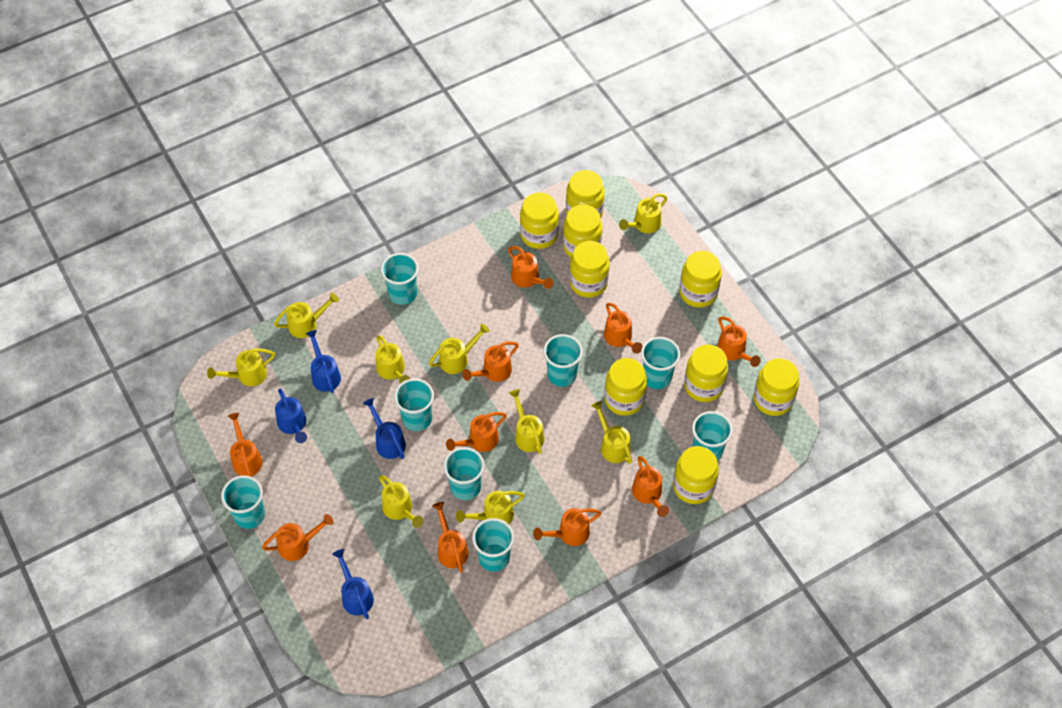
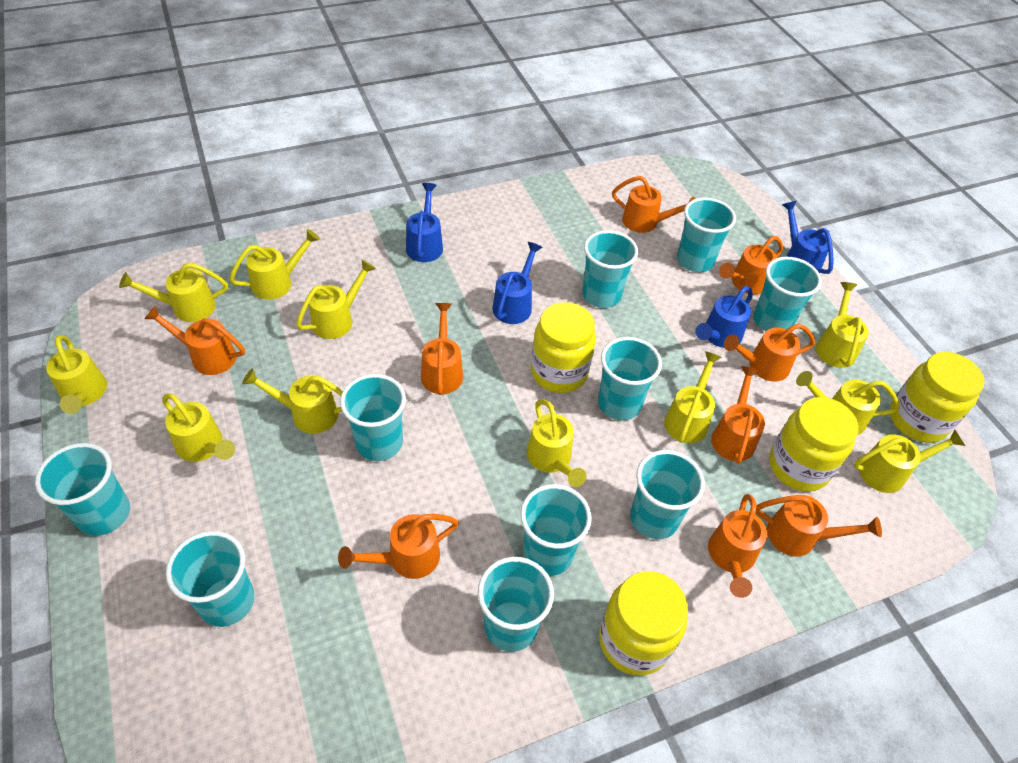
orange watering can: [228,413,263,477] [262,514,334,561] [432,502,468,572] [446,412,507,452] [462,341,519,382] [508,246,554,289] [533,508,602,546] [604,303,643,354] [632,456,669,517] [717,316,761,367] = 10 -> [144,305,245,375] [338,514,459,579] [421,303,463,395] [612,176,696,233] [708,494,767,598] [711,366,765,464] [719,236,783,295] [724,323,815,382] [756,495,882,557] = 9
turquoise cup: [221,475,265,529] [381,253,419,305] [394,378,434,431] [443,447,484,500] [472,518,514,572] [543,334,583,387] [641,337,680,389] [692,411,733,461] = 8 -> [35,443,130,536] [166,531,254,627] [340,374,406,461] [478,557,554,652] [520,484,592,576] [582,230,638,308] [598,337,662,420] [631,450,705,539] [677,197,736,272] [753,257,822,331] = 10
yellow jar: [520,192,559,249] [563,204,602,258] [566,170,605,219] [569,241,610,298] [604,358,647,416] [673,446,719,504] [679,251,722,308] [684,345,728,402] [753,358,799,416] = 9 -> [531,302,596,393] [599,571,688,676] [769,397,858,492] [890,352,985,443] = 4
yellow watering can: [207,348,275,386] [274,293,339,338] [376,335,410,384] [379,475,424,528] [429,324,490,374] [456,491,525,524] [509,389,544,454] [591,401,632,464] [619,193,667,233] = 9 -> [46,335,107,414] [119,263,228,322] [162,393,235,462] [229,229,320,300] [242,368,343,434] [296,260,376,339] [527,399,587,487] [664,351,722,443] [796,371,900,435] [816,282,869,368] [854,430,965,493] = 11

